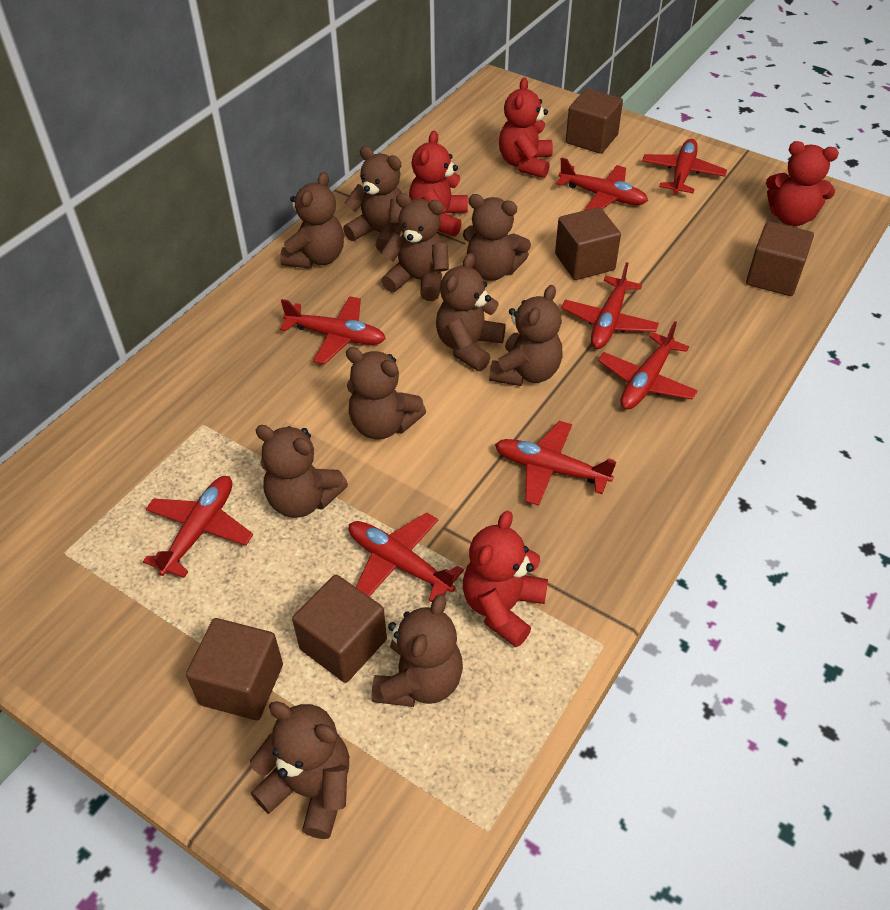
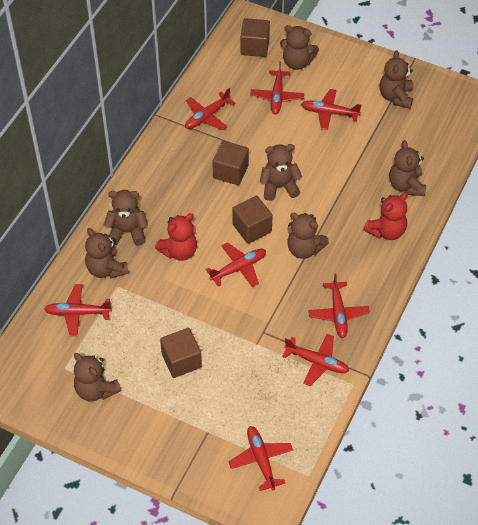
brown cube: [186,618,283,720] [292,575,387,683] [555,207,621,280] [566,88,623,154] [746,221,814,296] = 5 -> [160,328,202,378] [212,141,249,185] [232,195,273,244] [241,18,270,57] = 4
brown teddy bear: [250,701,349,839] [255,425,348,518] [280,172,344,269] [343,146,402,252] [346,347,426,439] [371,594,463,707] [381,193,449,301] [436,253,506,371] [463,194,531,281] [489,285,563,386] = 10 -> [74,353,122,402] [85,228,129,278] [104,190,148,246] [260,144,302,201] [280,25,319,70] [287,213,329,259] [380,50,413,109] [389,140,426,196] = 8
red teddy bear: [409,131,468,237] [463,511,548,647] [499,78,553,178] [766,141,839,226] = 4 -> [155,213,197,261] [363,192,408,240] = 2

